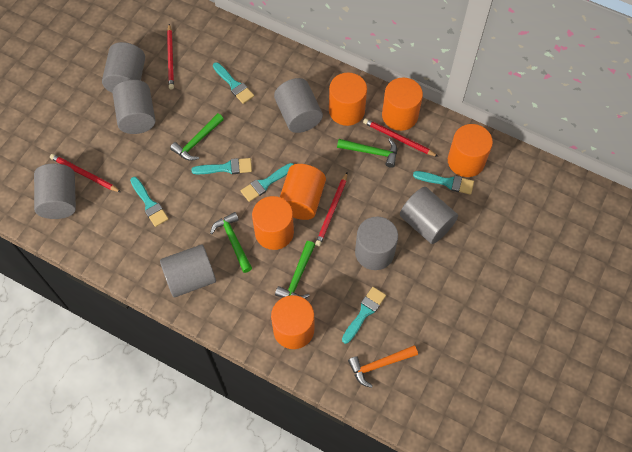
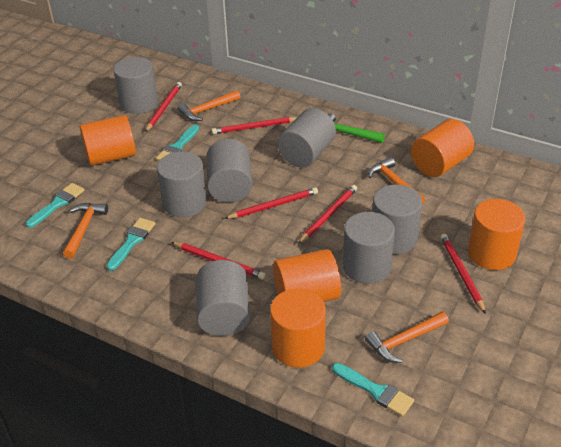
green hammer: [170,113,224,161] [210,212,252,273] [275,241,315,299] [337,138,397,168] = 4 -> [328,113,385,143] = 1
orange cylinder: [252,196,294,250] [271,295,314,349] [280,164,326,220] [329,73,367,126] [382,77,423,131] [448,124,493,177] = 6 -> [80,115,136,166] [270,288,326,368] [273,249,341,302] [411,119,474,177] [468,199,525,270] = 5
orange hammer: [348,345,418,388] = 1 -> [63,203,108,259] [178,90,240,121] [365,312,449,363] [368,157,425,204] = 4
red pencil: [50,154,121,192] [167,24,174,90] [315,172,348,246] [363,118,438,157] = 4 -> [145,82,182,132] [171,242,265,279] [212,117,297,134] [224,187,318,219] [298,185,357,244] [440,234,486,314] = 6
turquoise brush: [130,177,169,227] [191,158,252,174] [213,62,254,104] [241,163,294,202] [342,287,386,344] [413,171,474,195] = 6 -> [25,183,85,228] [106,218,155,271] [156,124,199,161] [332,363,414,417] = 4

